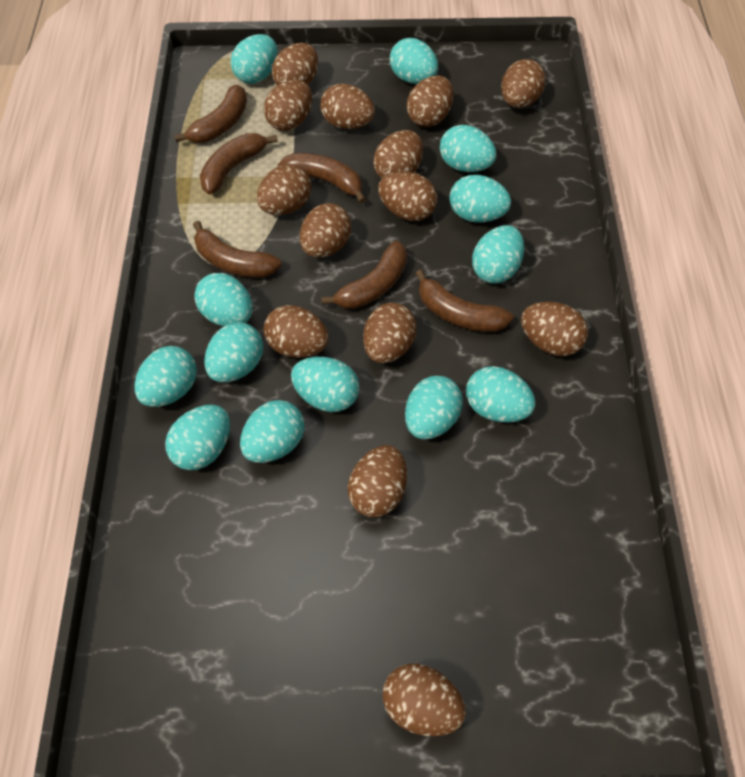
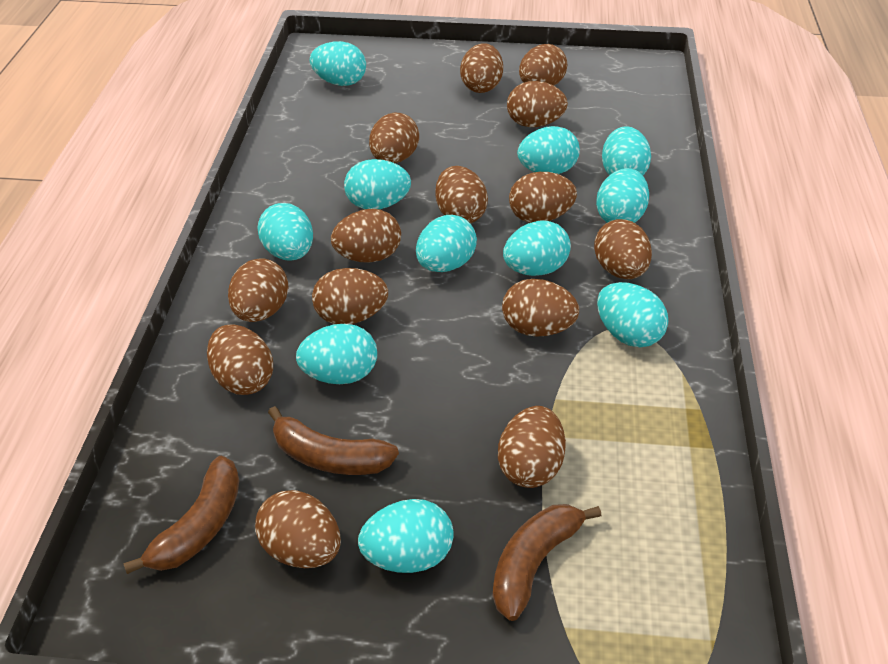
brown banana: [174,84,247,143] [193,221,281,278] [200,133,278,194] [278,153,366,203] [321,241,407,309] [415,270,514,332] = 6 -> [123,456,240,574] [268,406,399,475] [493,504,601,621] = 3
turquoise egg: [135,346,197,407] [165,404,230,470] [194,273,252,326] [204,322,263,382] [231,34,278,84] [240,400,304,463] [291,357,359,412] [390,38,438,84] [405,376,463,440] [440,125,496,172] [449,175,511,222] [466,366,536,423] [472,225,524,284] = 13 -> [258,203,313,261] [296,324,377,384] [310,41,366,86] [344,159,411,209] [358,499,454,573] [416,215,477,272] [503,221,571,276] [517,126,580,174] [596,168,649,223] [597,282,668,347] [602,126,651,175] = 11

